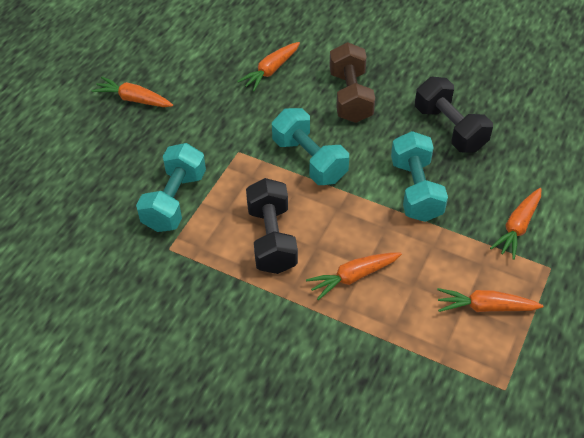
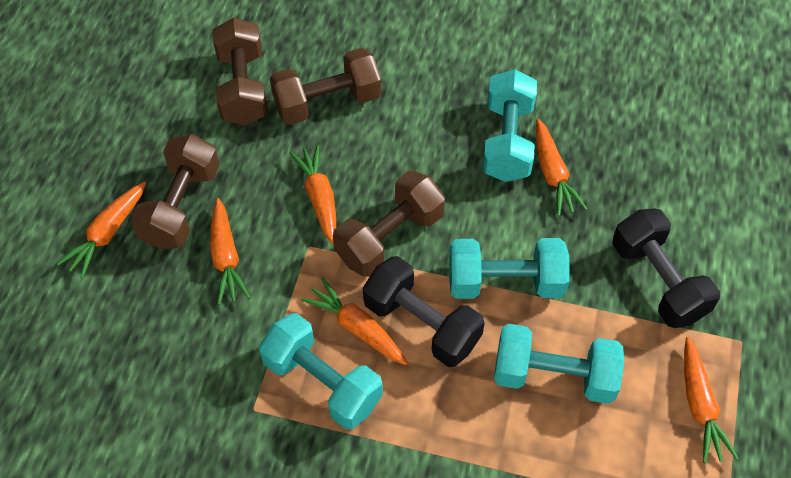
brown dumbbell: [329,42,375,123] = 1 -> [131,134,220,249] [213,18,267,126] [270,48,381,125] [333,171,445,277] = 4
orange carrot: [91,77,173,107] [237,42,300,92] [306,252,402,300] [437,288,543,312] [490,188,541,260] = 5 -> [57,182,146,278] [210,198,251,305] [290,145,336,245] [301,278,408,365] [536,119,587,216] [684,337,739,464] = 6
turquoise dumbbell: [136,143,206,232] [272,108,349,185] [391,131,448,222] = 3 -> [259,313,383,429] [449,238,570,299] [482,69,537,182] [494,324,624,404] = 4

